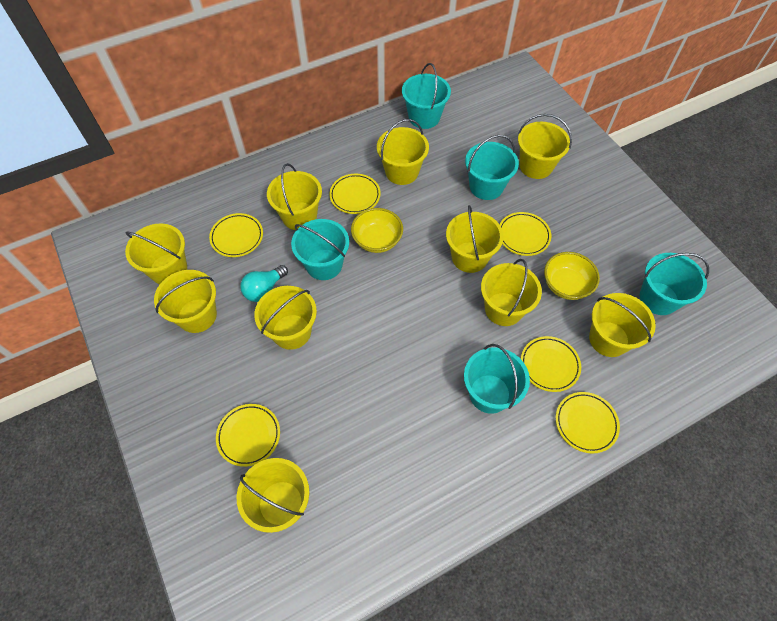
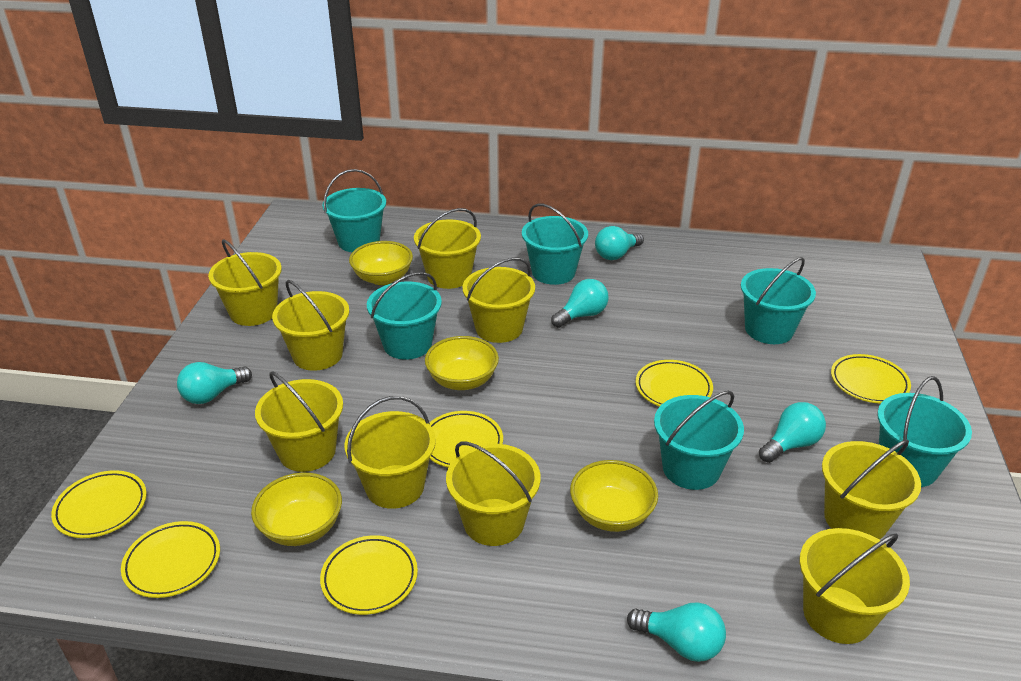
turquoise bucket: [291,219,349,280] [402,63,451,129] [464,344,530,414] [465,135,519,200] [640,253,709,315] = 5 -> [323,169,386,252] [367,272,442,360] [522,204,588,285] [654,391,744,490] [741,257,816,344] [877,376,972,487] = 6
turquoise light bulb: [240,265,288,302] = 1 -> [177,362,252,404] [551,279,609,328] [595,226,644,260] [627,602,726,662] [759,402,826,463] = 5
yellow bowl: [351,208,403,253] [544,252,600,300] = 2 -> [251,473,342,546] [349,241,413,285] [425,336,499,390] [570,460,658,532] = 4
yellow bucket: [125,224,187,284] [154,270,217,333] [237,458,309,533] [254,286,317,350] [267,163,322,230] [377,119,429,185] [446,205,504,273] [481,259,542,326] [518,114,572,179] [589,293,656,357] = 10 -> [208,239,282,326] [255,371,343,472] [272,280,349,371] [344,396,436,509] [414,208,481,289] [446,441,541,546] [462,257,535,343] [799,528,910,644] [822,439,921,540] = 9

